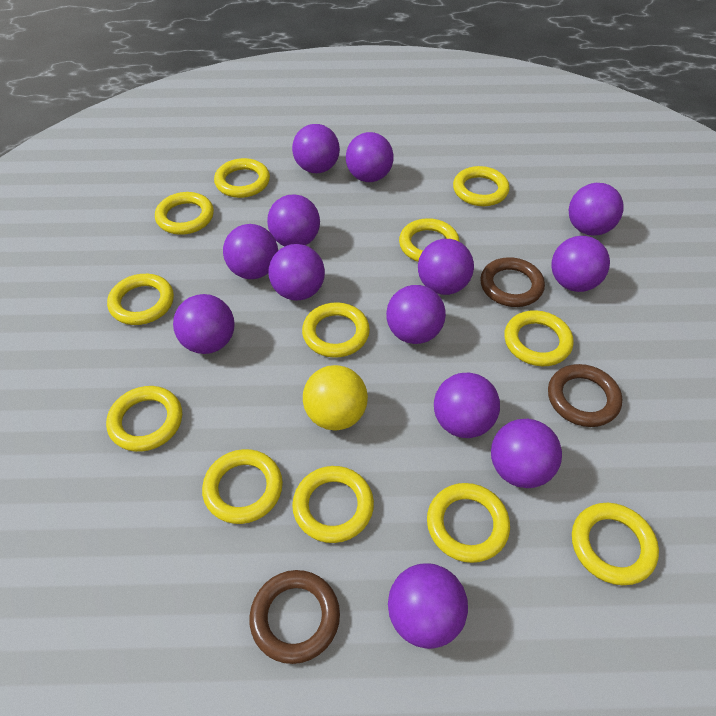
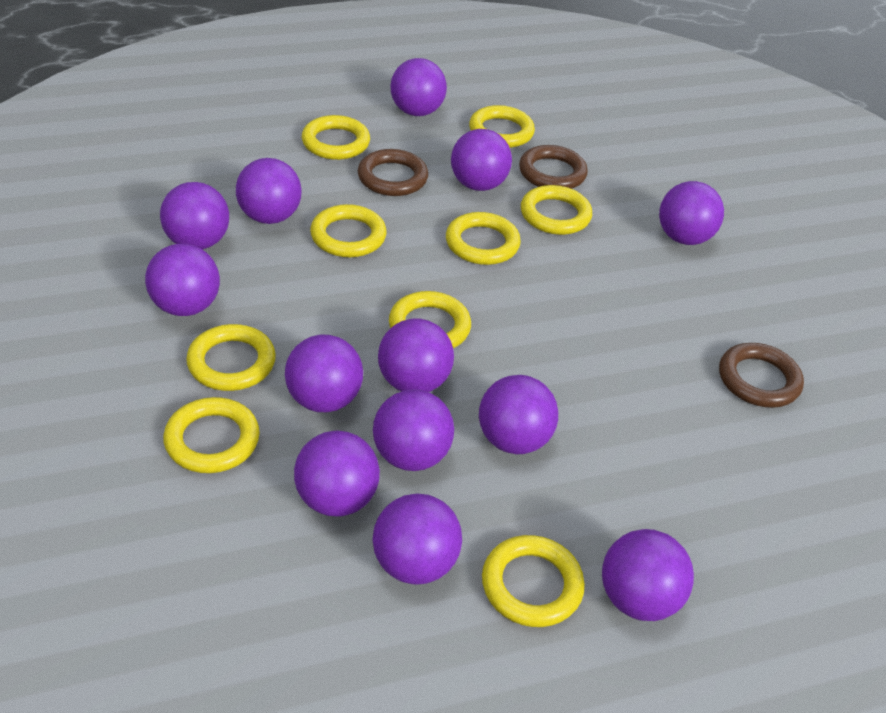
yellow ball: [303,365,368,431] = 1 -> none = 0
yellow ring: [106,386,182,452] [107,274,174,325] [155,192,214,235] [202,449,283,524] [214,158,270,198] [292,466,374,543] [302,302,370,358] [399,218,460,262] [427,483,510,563] [453,166,510,206] [504,310,574,366] [572,503,659,585] = 12 -> [163,397,260,473] [186,324,276,391] [302,115,370,160] [310,204,387,257] [389,291,471,348] [446,212,521,265] [469,105,535,148] [482,535,585,627] [521,185,592,235] = 9

